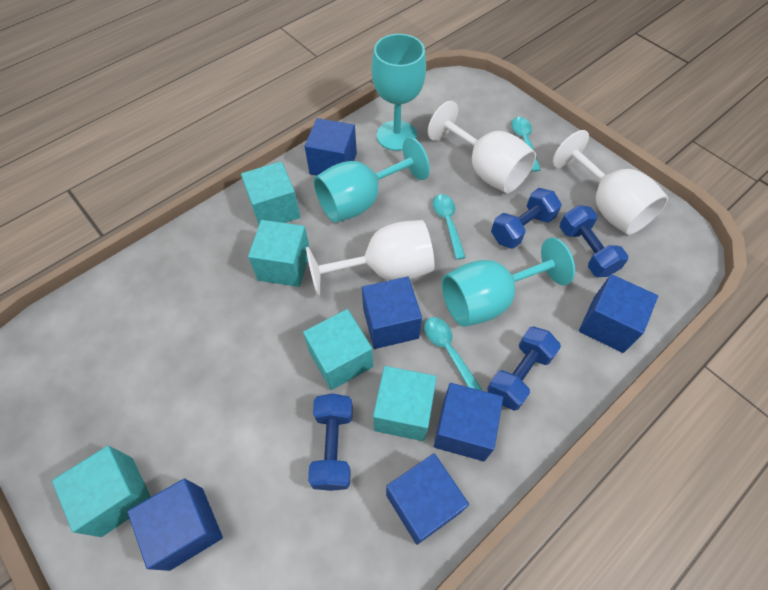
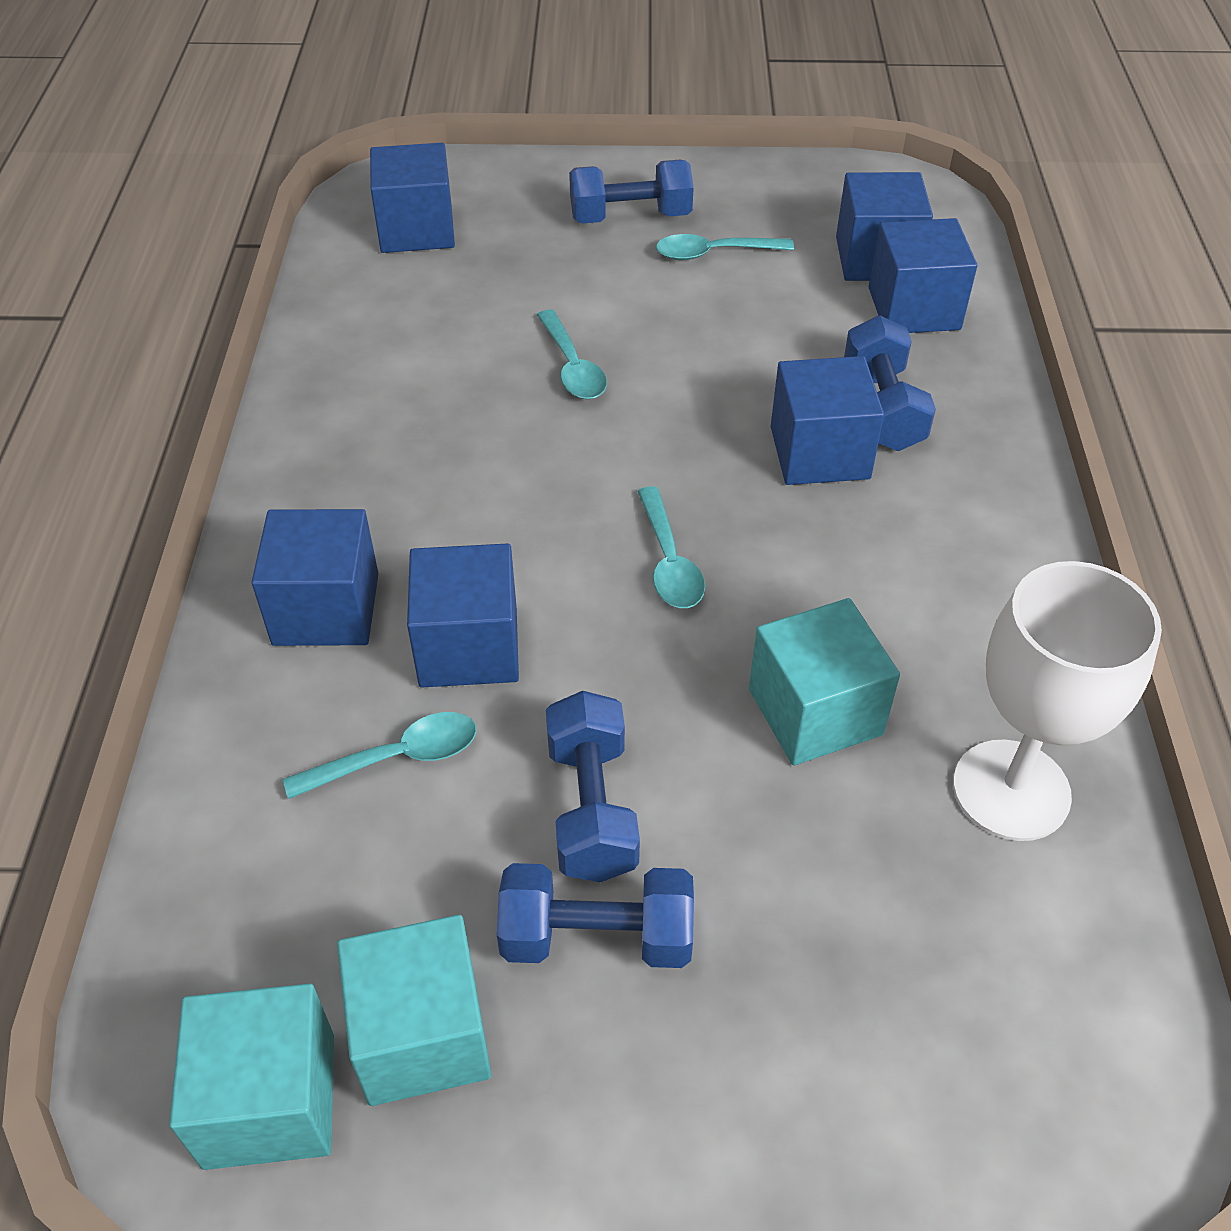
turquoise cube: [52,446,151,537] [241,162,300,224] [248,220,310,287] [303,309,373,390] [373,366,437,441] = 5 -> [169,983,334,1170] [337,915,492,1106] [749,598,900,765] = 3
turquoise goblet: [314,137,430,223] [372,34,426,151] [442,238,575,327] = 3 -> none = 0
turquoise spoon: [424,317,482,390] [433,194,466,260] [511,117,541,172] = 3 -> [283,712,477,799] [537,310,607,399] [638,486,705,608] [656,234,794,260] = 4
white goblet: [306,220,435,296] [428,101,536,193] [552,130,668,235] = 3 -> [953,561,1162,841] = 1

